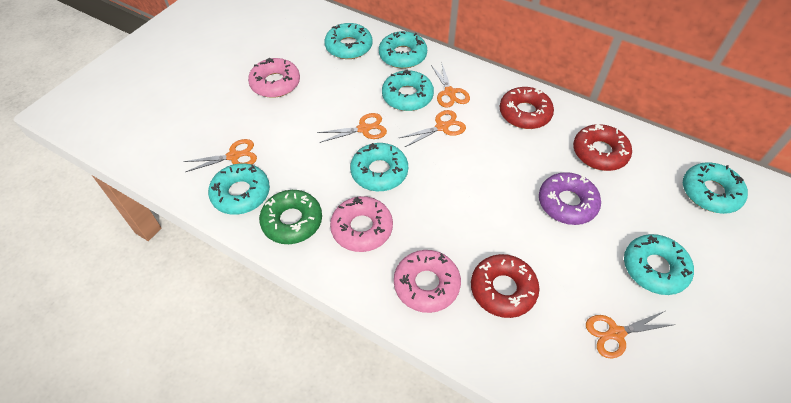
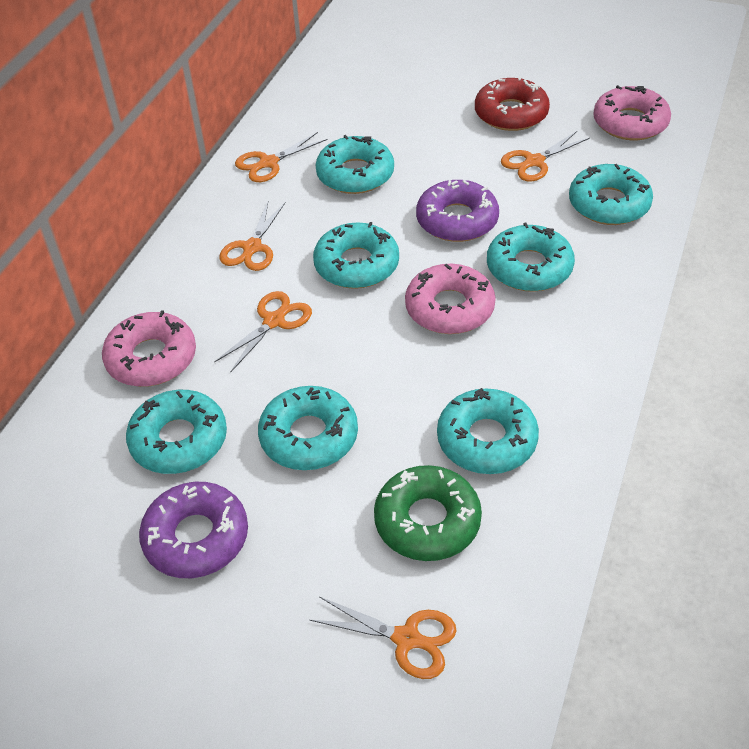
purple donut: [539,172,601,225] = 1 -> [139,482,248,578] [416,180,499,242] = 2
red donut: [471,254,539,318] [499,87,554,129] [573,124,632,171] = 3 -> [475,76,550,131] = 1

